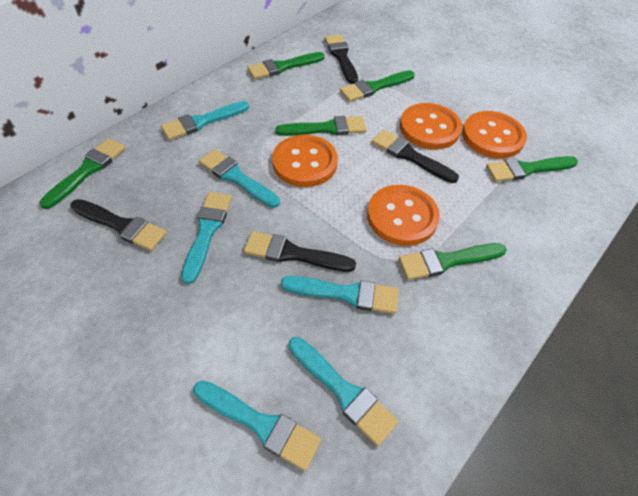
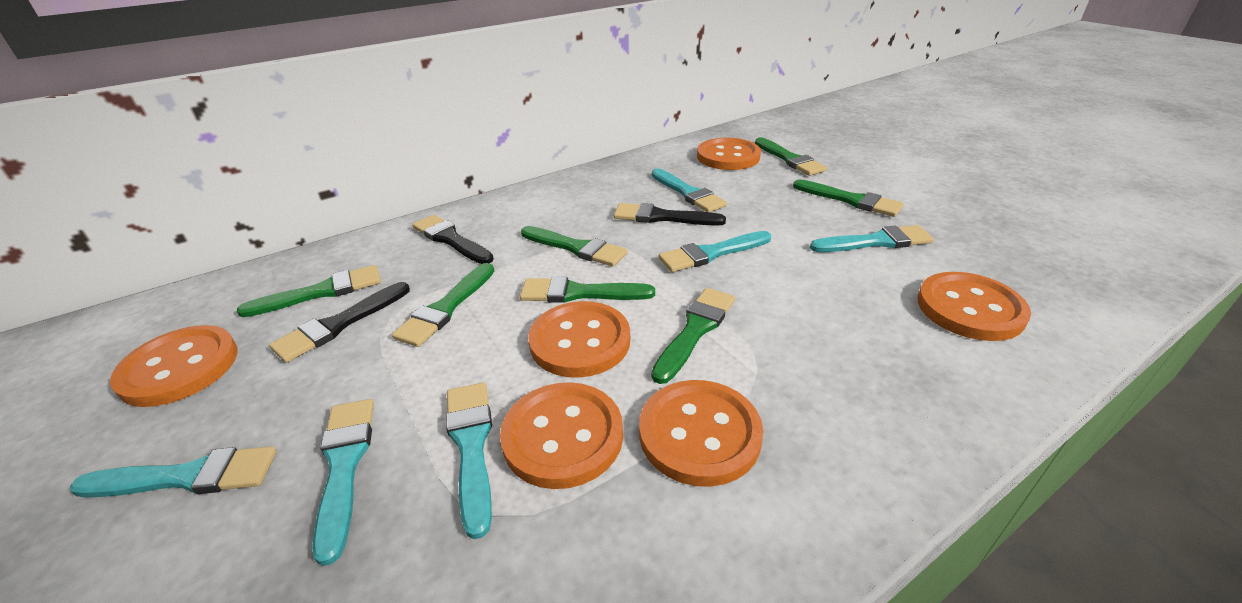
black brush: [70,199,167,251] [244,231,356,272] [325,34,358,84] [372,130,459,183] = 4 -> [269,282,410,363] [412,215,494,264] [614,203,726,226] = 3
green brush: [39,138,125,209] [247,52,325,79] [275,116,367,136] [340,70,415,102] [399,243,507,280] [486,156,578,182] = 6 -> [237,265,381,317] [392,263,494,347] [520,277,655,303] [521,226,627,267] [651,288,735,384] [755,137,827,176] [793,180,904,217] = 7
orange button: [272,135,338,187] [367,185,440,246] [400,103,462,150] [462,111,527,159] = 4 -> [110,325,237,407] [500,382,623,489] [529,301,630,378] [639,380,763,487] [697,138,761,170] [918,272,1031,341] = 6

